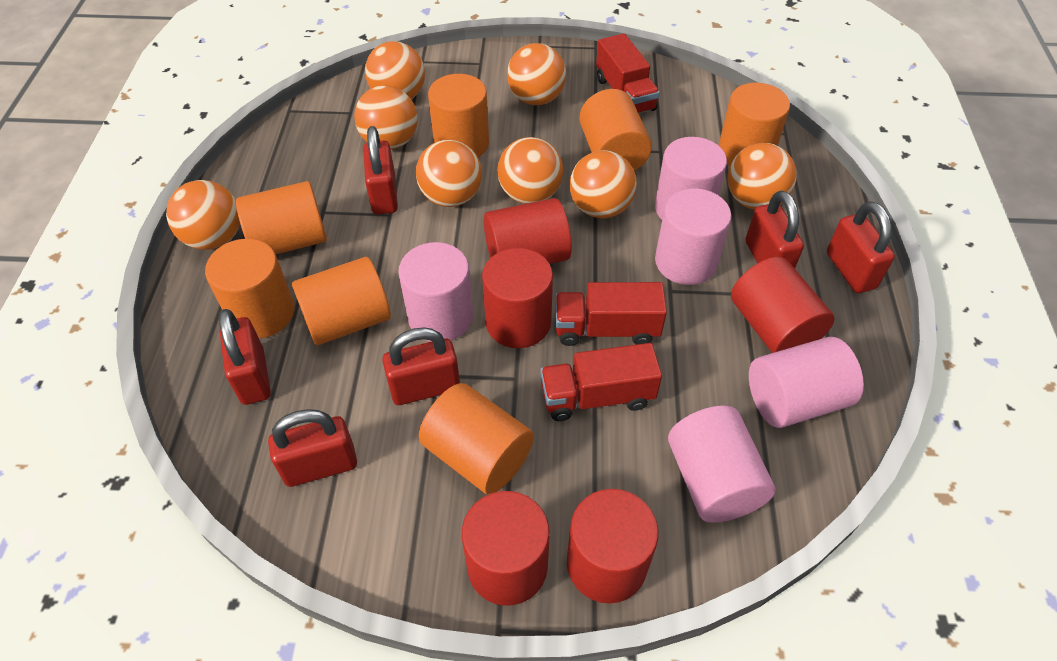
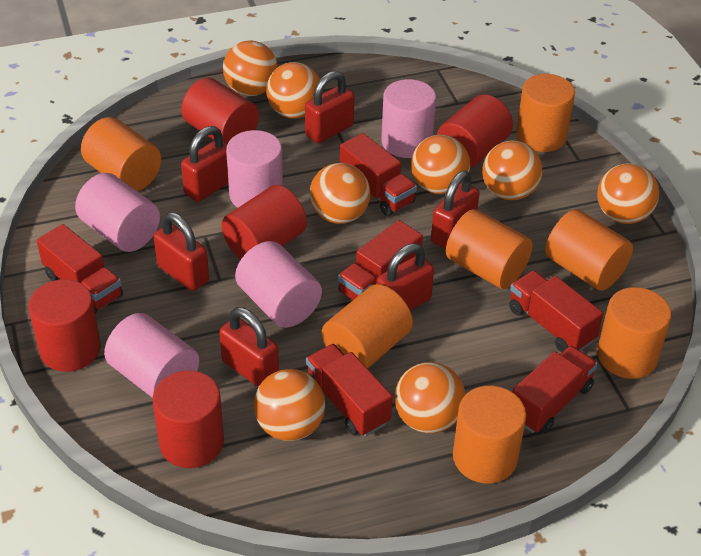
red truck: [541,343,662,421] [555,282,667,346] [596,33,660,114] = 3 -> [37,224,123,313] [306,344,393,436] [338,220,423,300] [340,133,417,216] [509,270,603,352] [512,345,598,433] = 6

